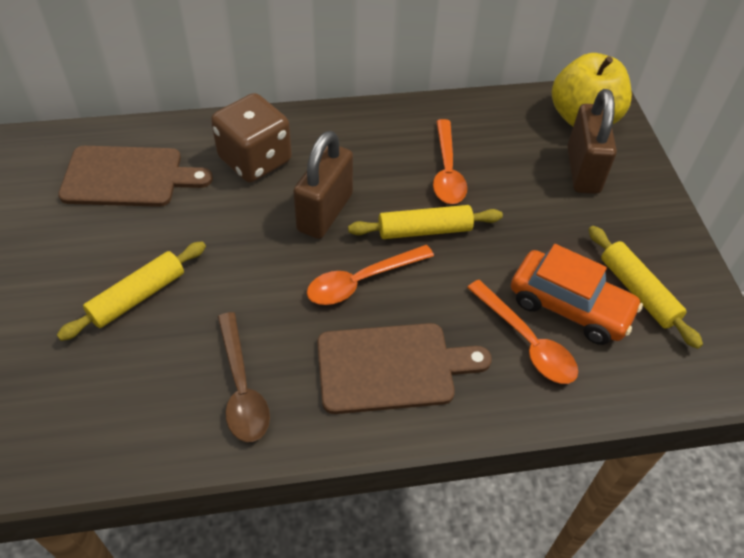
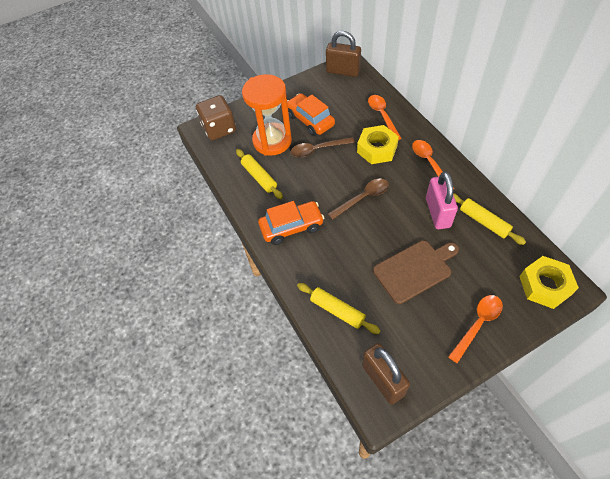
brown cutting board: [58,146,213,207] [317,323,492,414] = 2 -> [373,240,459,304] = 1
brown spoon: [218,312,270,442] = 1 -> [291,137,355,158] [328,179,389,220] = 2
orange car: [511,244,643,345] = 1 -> [258,201,324,245] [287,93,335,136] = 2
orange hourglass: none = 0 -> [242,74,292,156] = 1
pink padlock: none = 0 -> [426,172,458,229] = 1
yellow apple: [552,53,632,126] = 1 -> none = 0
yellow nut: none = 0 -> [357,125,399,164] [519,256,579,309] = 2

